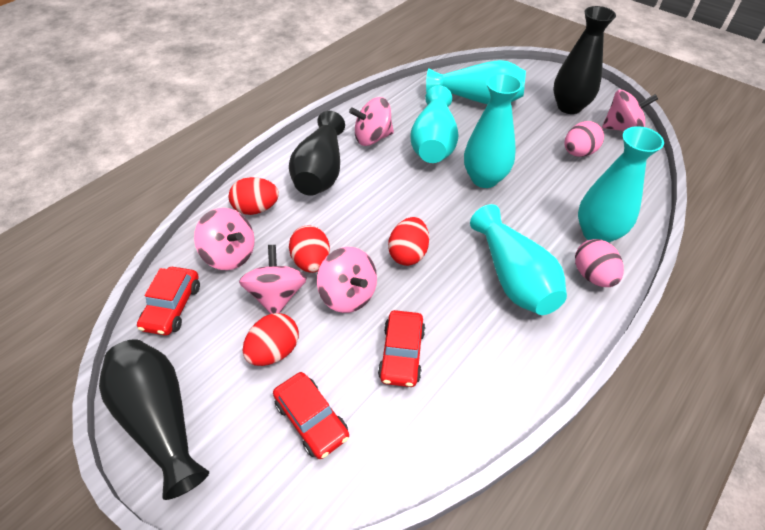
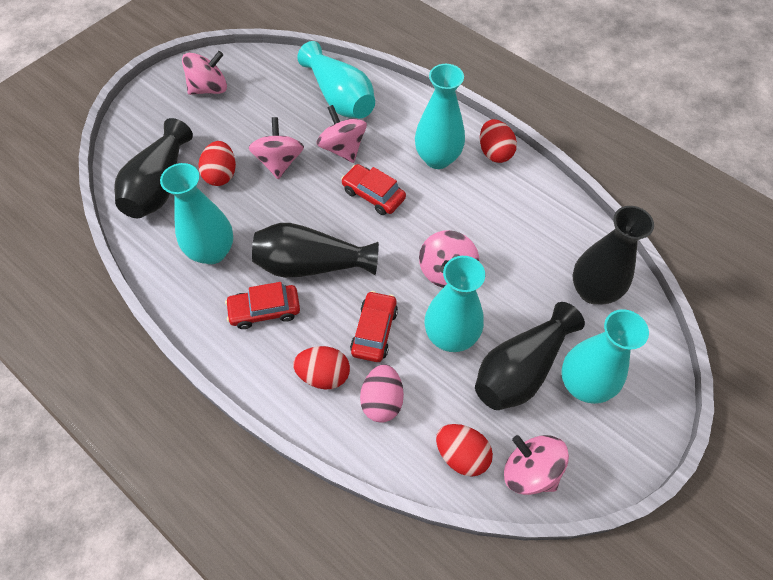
black vase: [99,339,209,500] [289,111,345,196] [553,6,616,114] = 3 -> [114,118,193,218] [252,223,379,278] [475,302,585,410] [573,206,654,305] = 4
pink egg: [564,121,604,157] [575,239,624,287] = 2 -> [360,364,404,423] = 1

